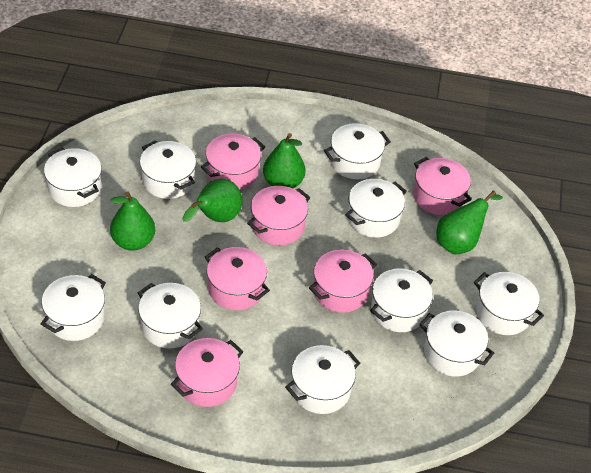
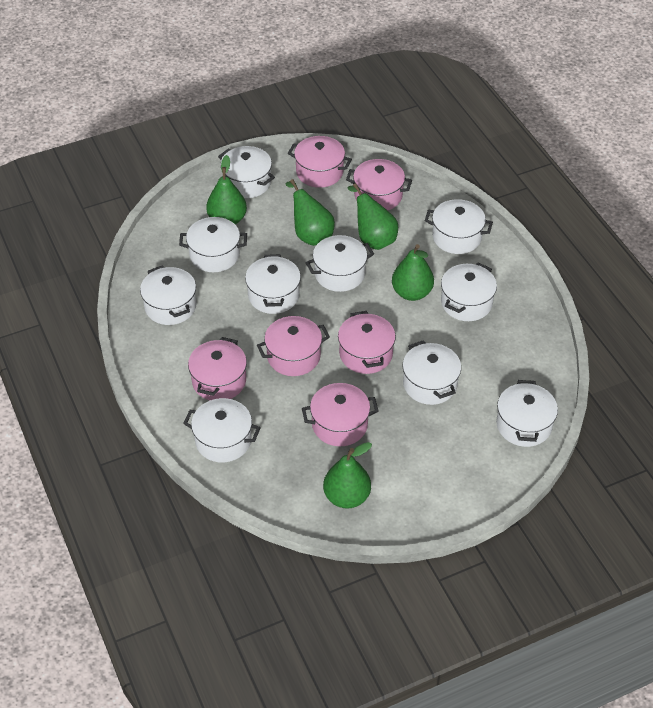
green pear: [110,191,155,251] [182,179,243,222] [263,133,305,189] [437,190,503,254] = 4 -> [206,155,247,224] [285,179,335,246] [323,442,372,509] [348,183,398,250] [392,244,434,301] = 5

